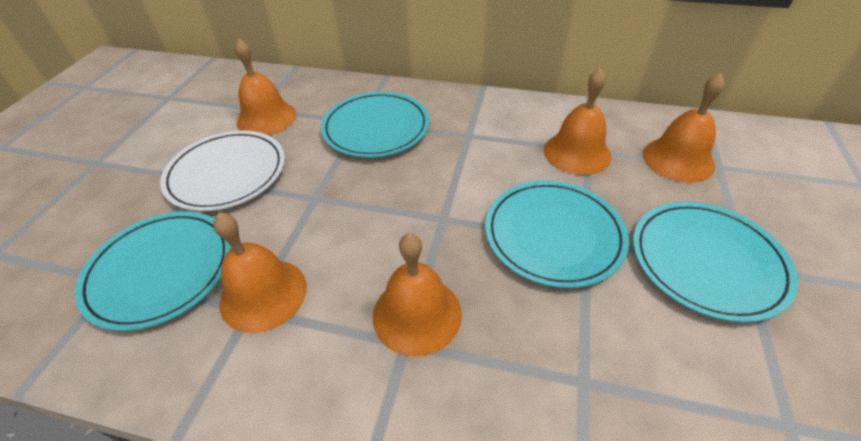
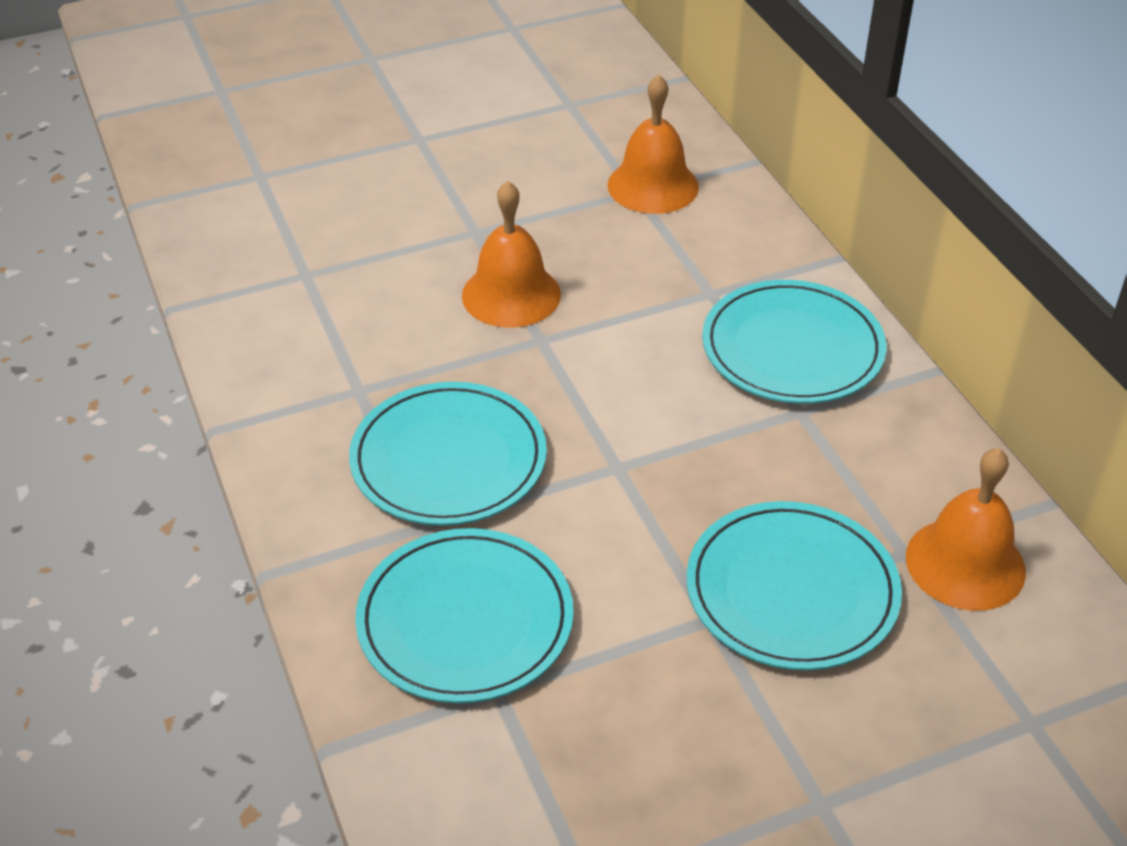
orange bell: [213,213,307,333] [235,39,296,135] [373,233,462,357] [544,68,611,175] [643,73,725,183] = 5 -> [462,181,561,328] [608,74,699,214] [906,448,1026,611] = 3
white plate: [160,131,285,211] = 1 -> none = 0

